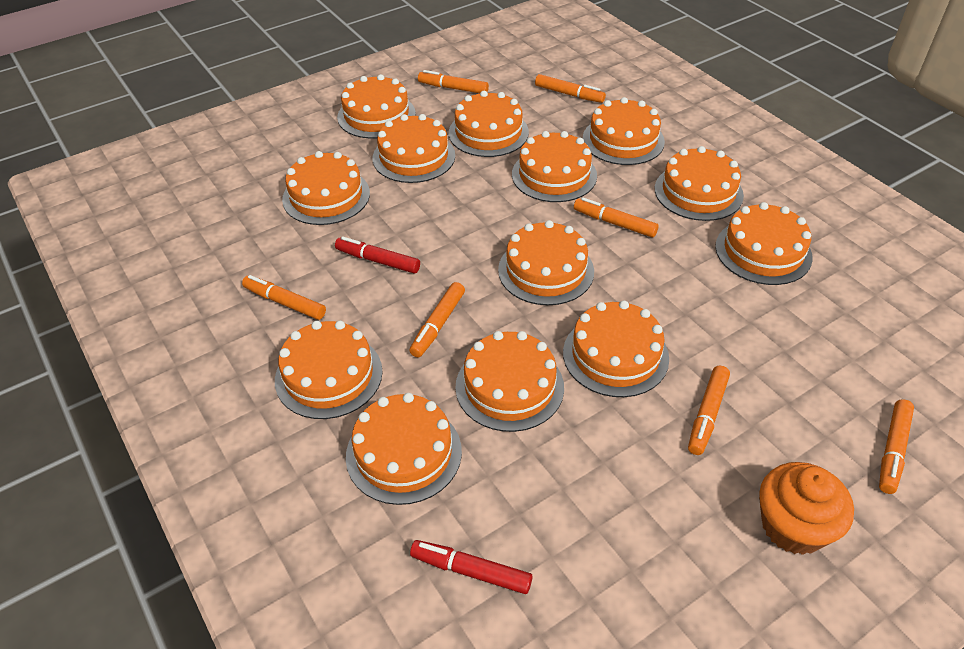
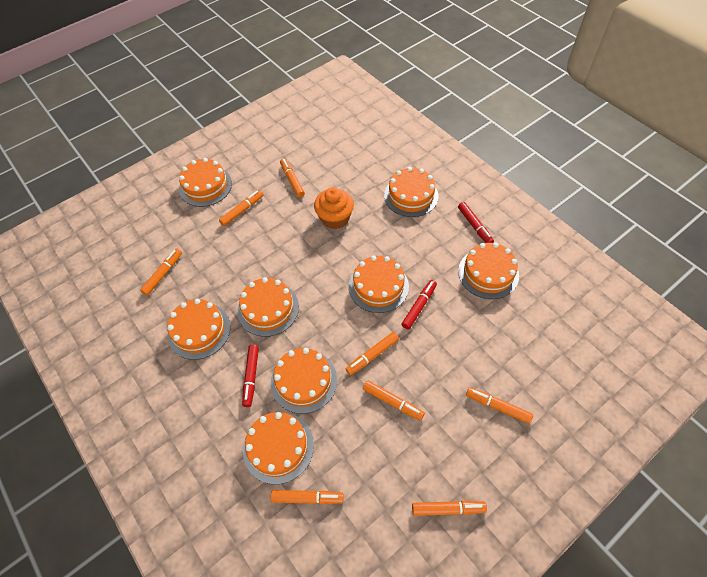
orange cake: [275,321,383,419] [282,151,370,225] [337,74,416,139] [346,393,462,505] [373,114,455,183] [449,91,529,157] [455,331,564,432] [498,220,594,305] [512,131,597,202] [563,300,669,397] [583,97,665,165] [655,146,744,221] [715,202,813,285] = 13 -> [167,299,231,360] [179,158,232,207] [237,277,299,337] [243,412,314,484] [271,348,337,414] [349,255,409,313] [384,167,439,217] [458,243,519,299] = 8
orange marker: [242,275,326,320] [409,282,465,358] [418,70,489,93] [535,74,606,103] [574,197,658,237] [688,366,730,455] [879,399,914,494] = 7 -> [140,249,182,296] [219,190,263,226] [271,490,344,505] [280,158,305,197] [346,332,399,375] [363,380,425,421] [412,501,487,516] [466,387,533,424] = 8
red marker: [335,236,420,274] [410,540,532,594] = 2 -> [242,344,259,407] [402,280,437,329] [458,202,494,243] = 3

